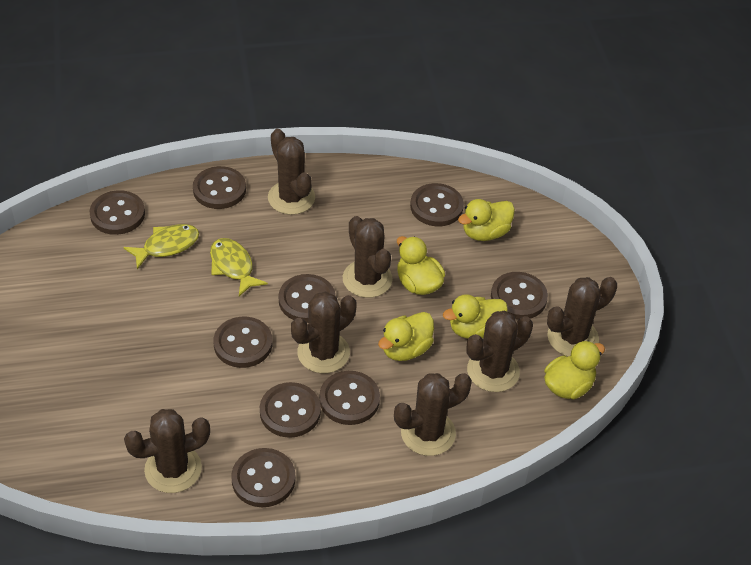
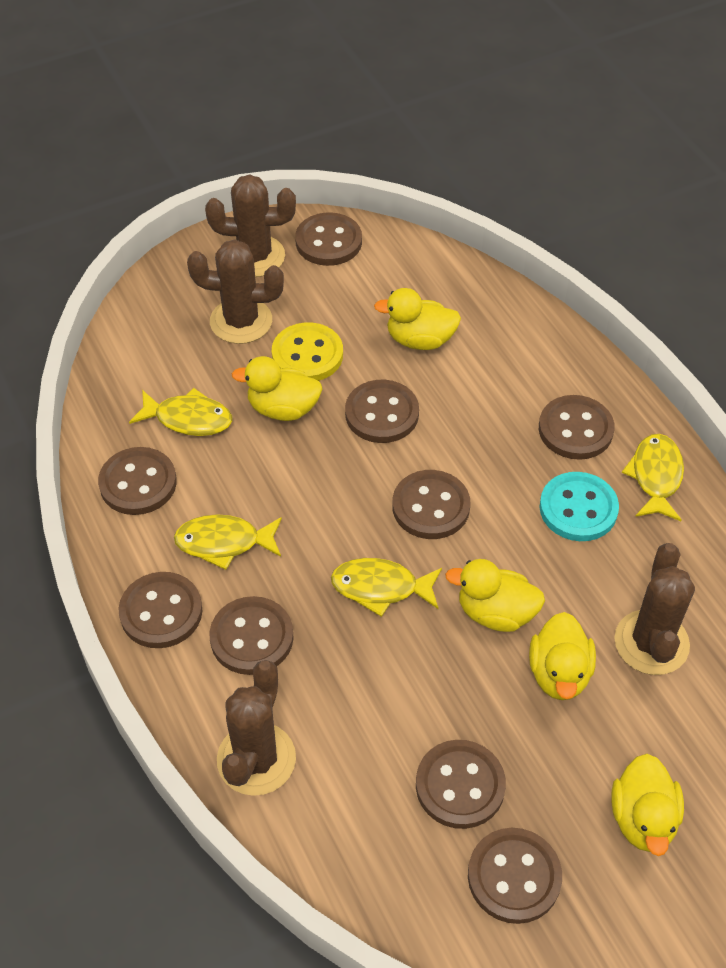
brown cactus: [124,409,210,493] [268,129,315,215] [291,292,357,373] [343,216,393,298] [394,373,472,456] [467,311,533,392] [547,277,617,356] = 7 -> [187,240,284,344] [205,174,296,277] [217,660,296,796] [614,543,695,675] = 4
turquoise button: none = 0 -> [540,472,619,541] = 1
yellow button: none = 0 -> [272,322,343,381] = 1
yellow fish: [123,224,199,269] [210,238,268,296] = 2 -> [129,388,232,436] [174,514,282,570] [331,558,442,617] [622,434,684,521] = 4

